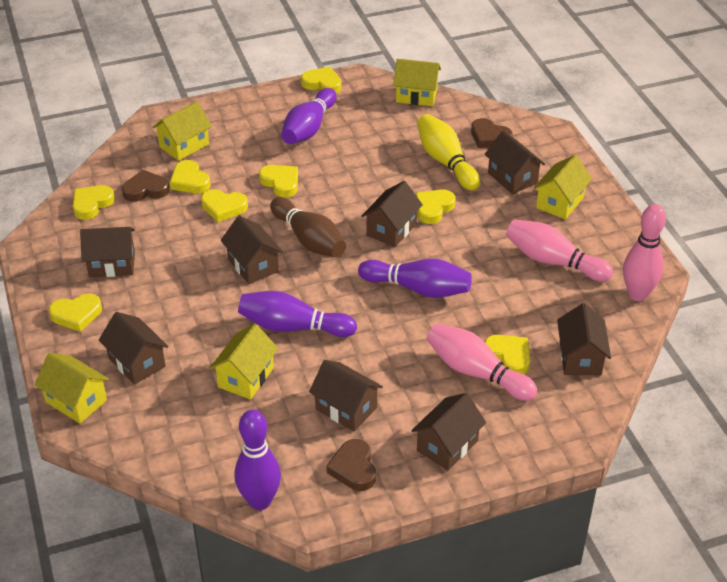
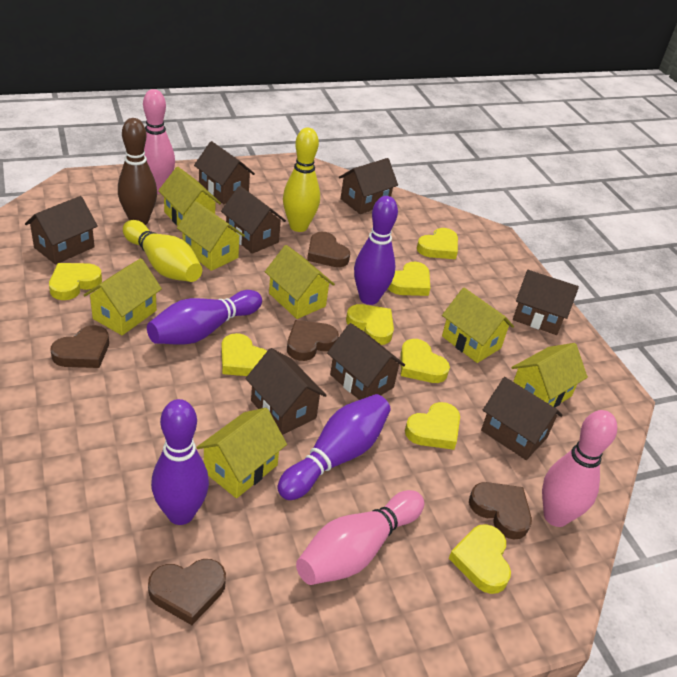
brown heart: [122,170,169,202] [326,439,376,491] [471,118,513,148] = 3 -> [51,325,109,368] [148,559,226,625] [287,320,339,361] [307,232,350,267] [469,482,532,540] = 5
yellow bowling pin: [417,114,480,190] = 1 -> [123,220,202,282] [283,128,320,232] = 2
yellow house: [34,353,109,424] [152,101,212,161] [210,324,278,400] [393,59,441,106] [533,155,592,219] = 5 -> [84,258,162,335] [158,167,221,226] [177,201,245,271] [196,408,287,498] [265,245,335,319] [442,288,514,363] [511,343,588,408] = 7

